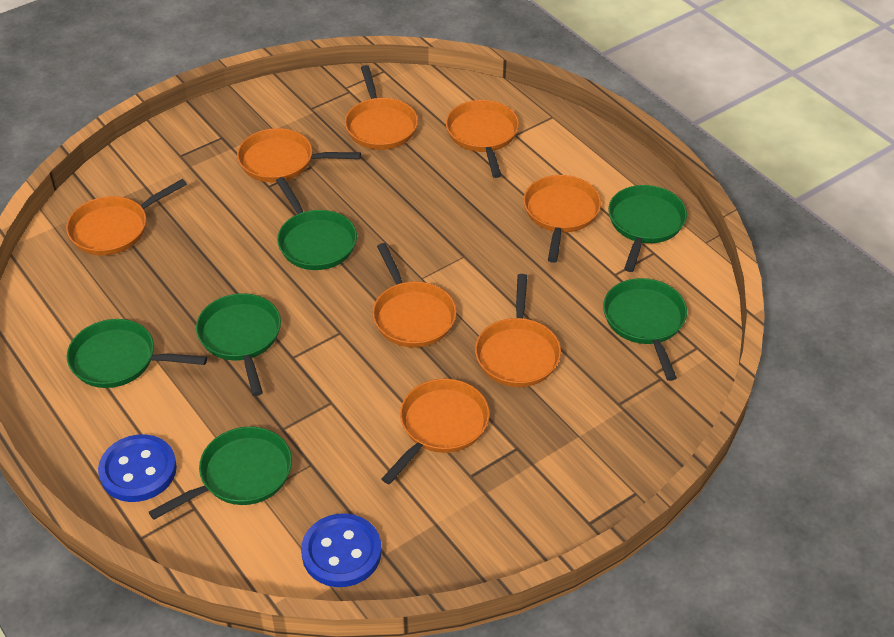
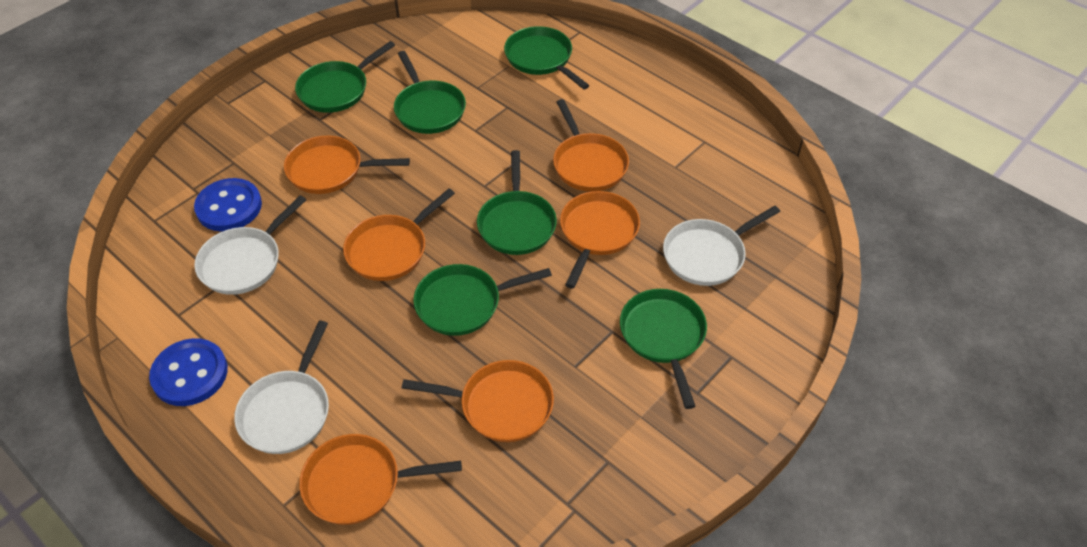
orange pan: [66,179,187,256] [237,128,361,182] [345,65,418,150] [373,243,457,348] [382,379,490,485] [446,100,519,178] [475,274,561,387] [523,175,601,263] = 8 -> [284,136,410,194] [299,434,462,525] [343,188,455,281] [402,360,554,442] [553,99,629,192] [560,191,640,289] = 6
white pan: none = 0 -> [194,195,306,295] [234,321,329,454] [663,206,780,286] = 3

